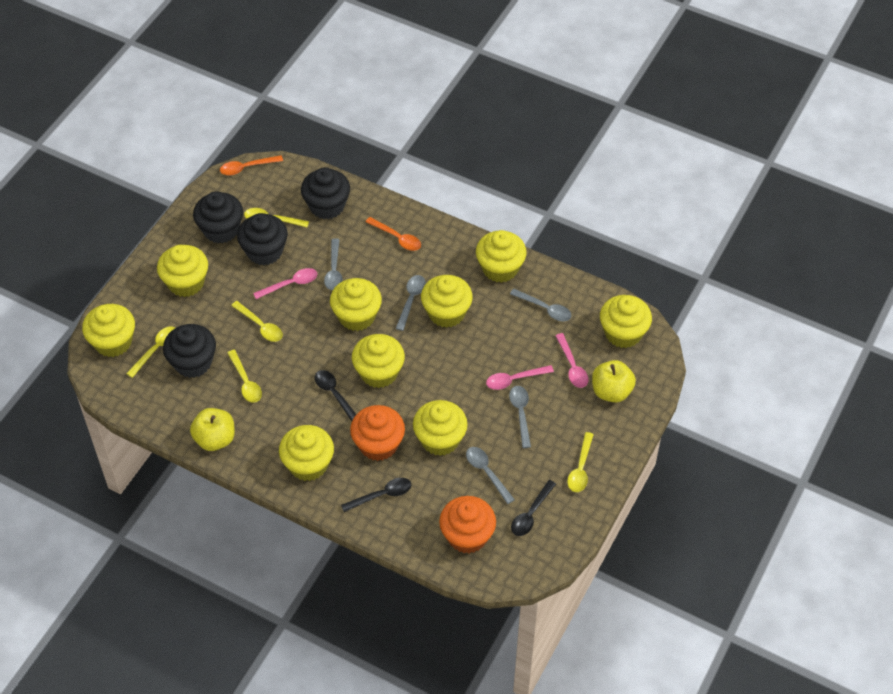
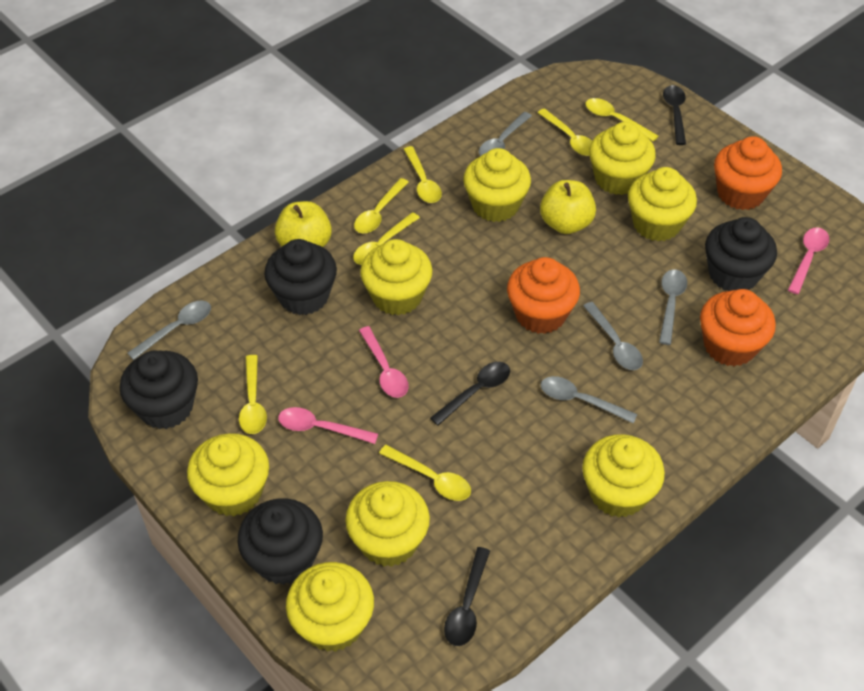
orange cupcake: [350,405,405,461] [439,496,496,553] = 2 -> [507,257,580,334] [700,289,776,367] [714,136,782,210] = 3
orange spoon: [220,155,283,175] [366,217,421,251] = 2 -> none = 0
yellow cupcake: [82,304,135,357] [157,245,208,297] [279,425,334,481] [330,278,382,331] [352,334,405,388] [413,400,468,456] [421,275,473,328] [476,230,527,283] [600,295,652,348] = 9 -> [187,433,269,516] [286,562,374,652] [345,481,430,567] [360,239,433,316] [463,148,531,222] [582,434,665,518] [589,122,656,195] [628,167,697,241] = 8
yellow spoon: [126,326,175,378] [227,350,262,403] [231,301,283,342] [244,208,309,227] [567,432,594,492] = 5 -> [239,355,267,434] [353,212,420,265] [354,178,409,233] [379,445,471,501] [404,146,442,203] [538,108,592,156] [586,98,658,142] = 7

